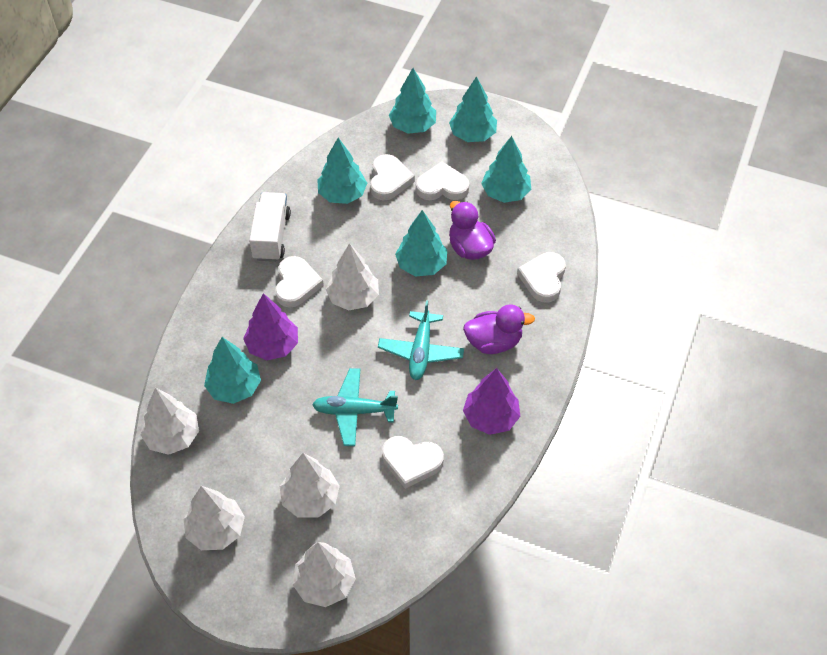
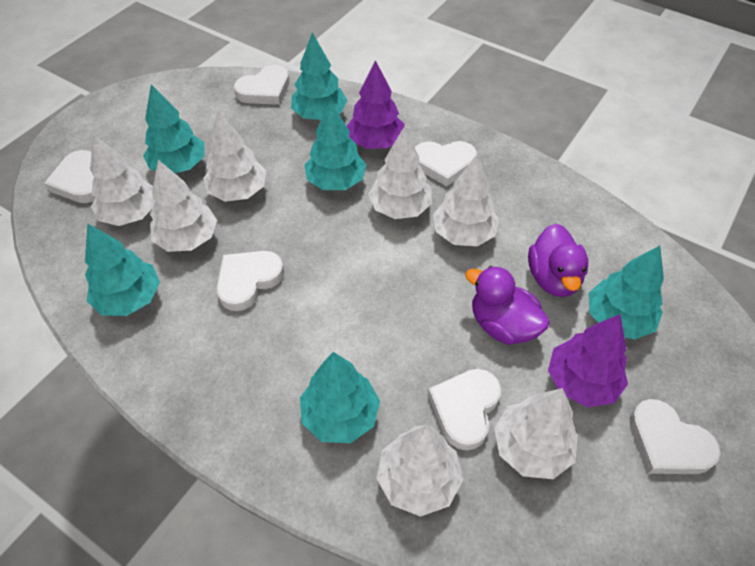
turquoise plane: [312,368,398,446] [378,300,464,380] = 2 -> none = 0
white heart: [275,256,324,308] [370,154,415,200] [382,436,444,489] [416,161,469,200] [517,252,566,303] = 5 -> [44,150,96,203] [217,251,284,311] [234,65,289,105] [415,141,477,187] [428,369,501,450] [630,399,720,474] = 6
white tree: [140,388,199,455] [184,486,245,550] [280,453,340,518] [293,542,356,607] [326,243,379,310] = 5 -> [90,134,155,226] [150,160,217,252] [203,111,266,202] [368,128,432,219] [376,425,463,517] [433,155,499,247] [494,388,578,479] = 7
white truck: [249,192,291,262] = 1 -> none = 0

